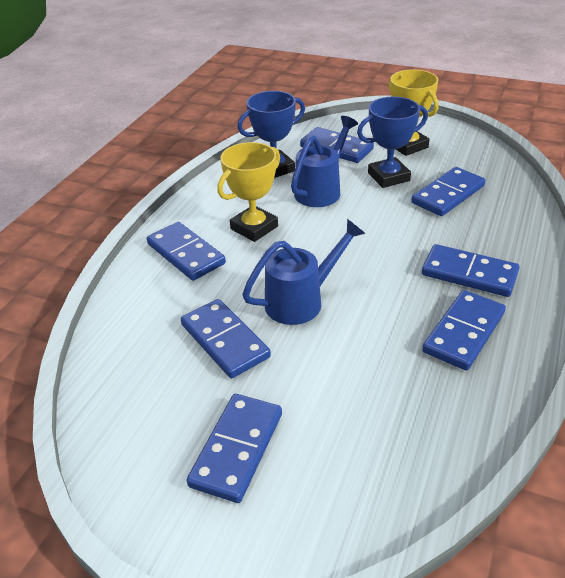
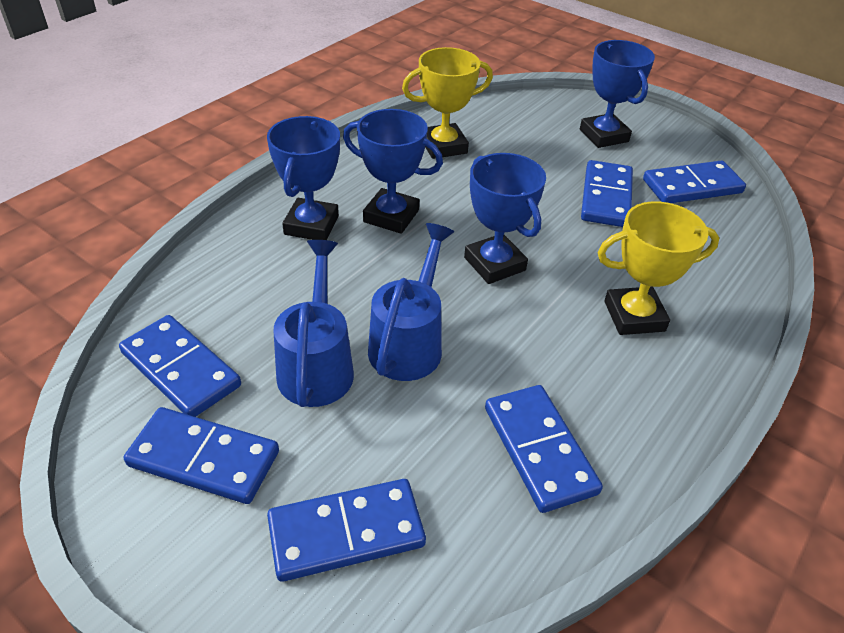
blue domino: [147,222,226,281] [181,299,271,378] [186,394,282,503] [300,127,374,163] [412,167,485,216] [422,244,520,297] [422,290,506,370] = 7 -> [119,315,241,417] [124,407,279,504] [267,479,426,582] [485,385,603,513] [581,160,633,227] [643,160,746,203] = 6
blue trophy: [238,91,305,178] [357,97,428,188] = 2 -> [267,116,340,240] [343,109,443,234] [464,153,546,284] [580,40,655,148] = 4

